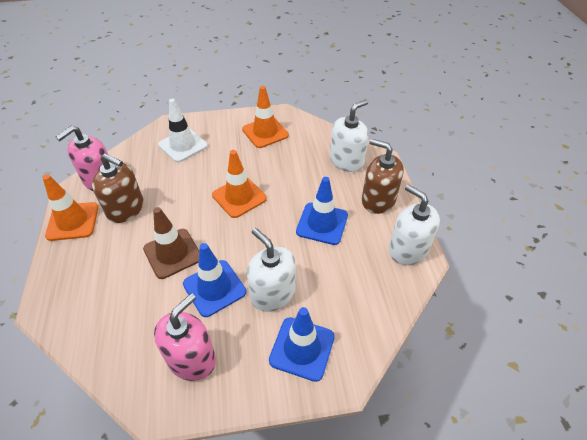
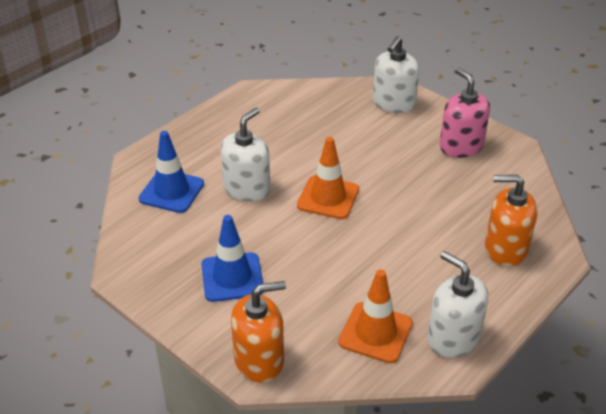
blue traffic cone: [183,243,246,317] [269,307,335,382] [296,177,348,245] = 3 -> [139,131,204,213] [201,215,263,302] = 2
brown soap dispenser: [92,154,144,223] [362,139,404,214] = 2 -> none = 0
brown traffic cone: [143,207,199,279] = 1 -> none = 0
orange soap dispenser: none = 0 -> [231,281,286,383] [485,175,538,266] = 2
orange traffic cone: [43,174,98,241] [212,150,267,218] [242,86,289,148] = 3 -> [297,137,359,219] [338,270,413,363] = 2
pink soap dispenser: [56,126,109,191] [154,293,216,381] = 2 -> [439,68,490,158] = 1
white traffic cone: [158,99,208,162] = 1 -> none = 0

